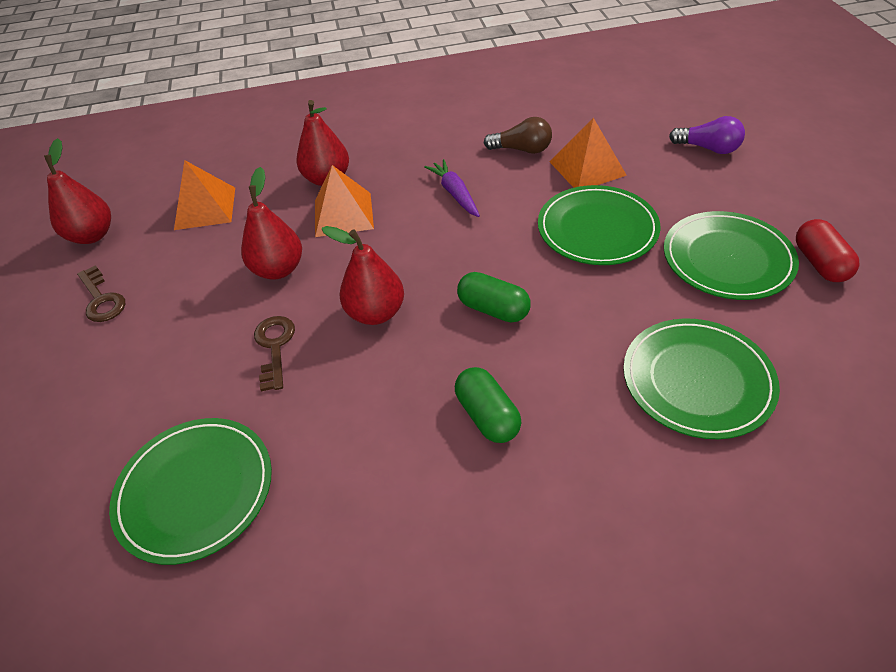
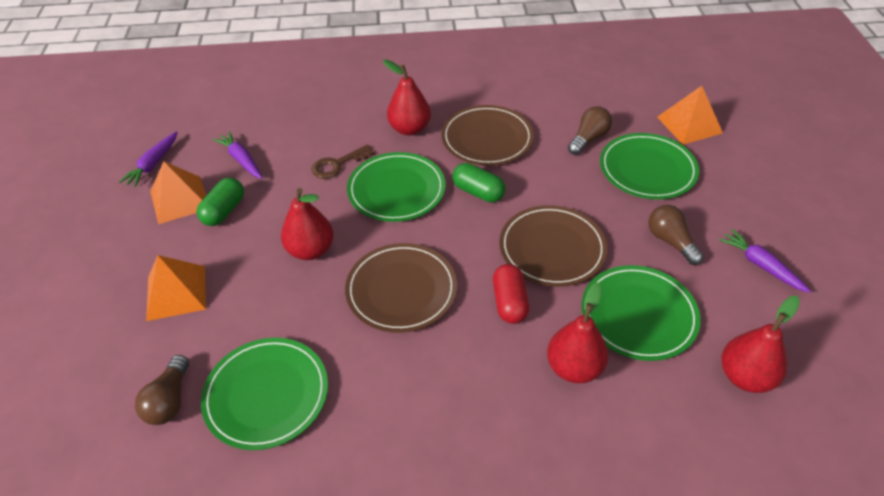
brown key: [77,265,125,322] [254,316,295,391] = 2 -> [312,145,375,179] = 1
brown light bulb: [484,117,552,154] = 1 -> [135,355,189,425] [568,106,612,155] [648,205,704,265] = 3
brown plate: none = 0 -> [345,243,457,333] [441,105,534,166] [499,205,607,287] = 3
purple carrot: [424,159,480,217] = 1 -> [119,131,178,187] [213,131,262,179] [719,229,811,293] = 3
purple light bulb: [669,116,745,154] = 1 -> none = 0

